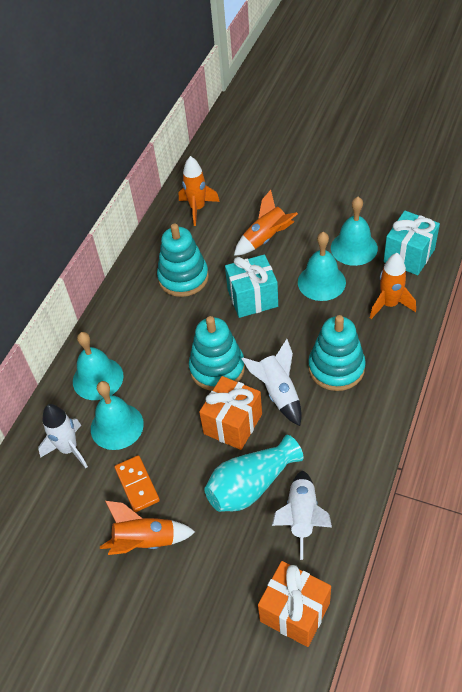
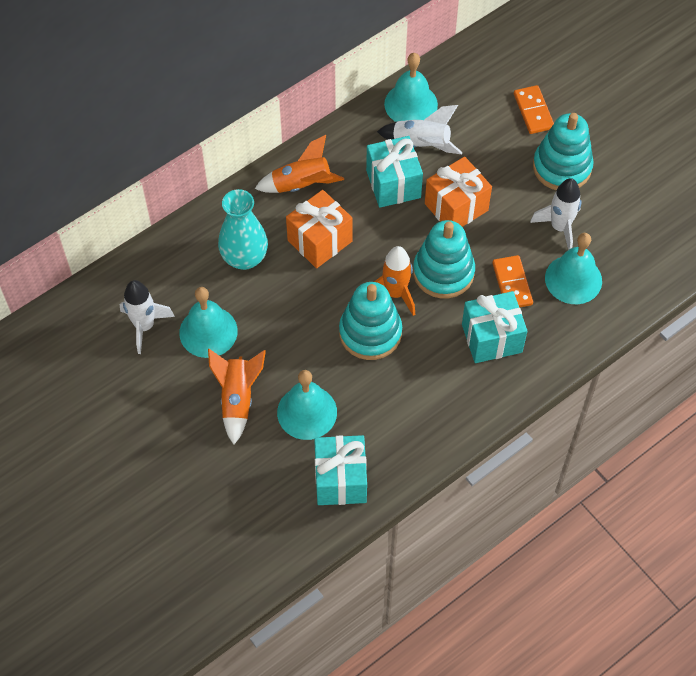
orange domino: [115,455,160,512] = 1 -> [492,255,533,308] [514,85,554,134] = 2
orange rocket: [100,501,195,555] [179,156,220,226] [234,190,298,256] [370,253,416,319] = 4 -> [208,349,266,444] [255,135,344,193] [374,246,415,316] = 3
turquoise gift: [225,254,278,318] [384,211,440,275] = 2 -> [314,435,367,505] [366,136,423,208] [462,291,527,363] = 3

